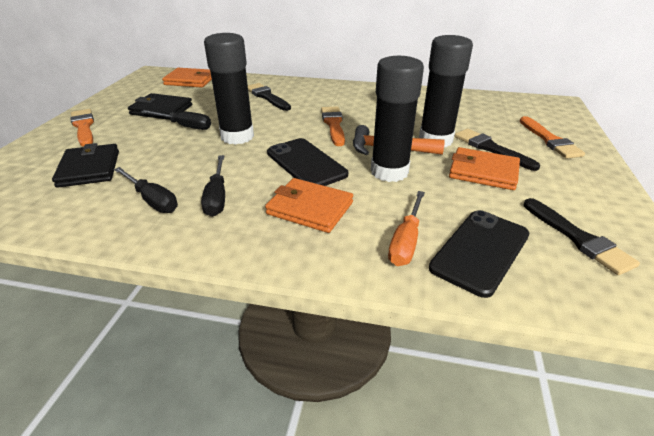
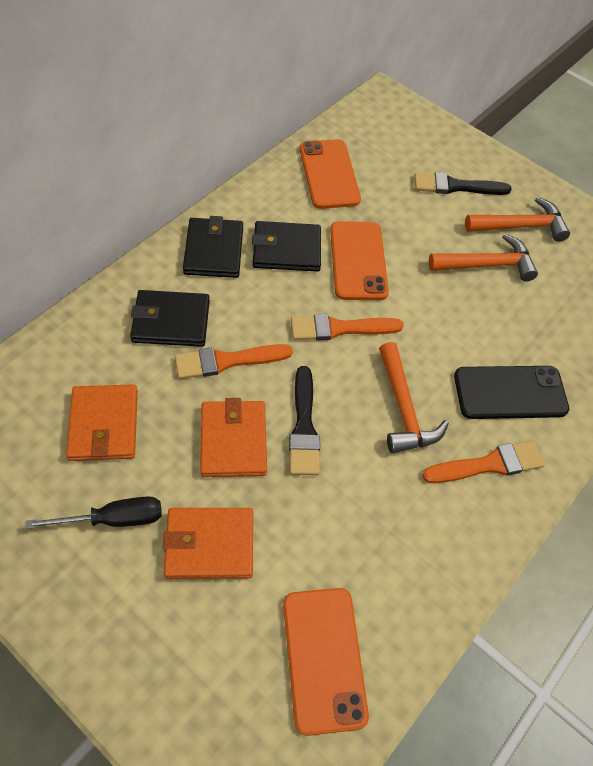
black brush: [248,83,291,111] [455,129,540,171] [523,198,640,275] = 3 -> [289,366,320,475] [414,172,512,195] = 2
black glue stick: [204,33,254,145] [371,56,424,182] [419,35,473,147] = 3 -> none = 0
black phone: [267,138,348,186] [429,210,529,298] = 2 -> [454,366,569,419] = 1
black screwdriver: [114,167,178,213] [141,110,211,130] [201,155,225,216] = 3 -> [25,496,162,529] = 1
black wallet: [52,143,119,188] [128,93,192,120] = 2 -> [130,290,210,347] [183,216,243,278] [252,221,321,272] = 3
orange hammer: [353,125,445,155] = 1 -> [379,342,449,453] [429,234,538,282] [465,197,570,242] = 3
orange phone: none = 0 -> [283,588,369,736] [300,139,361,209] [330,221,389,300] = 3
orange screwdriver: [388,191,425,266] = 1 -> none = 0

